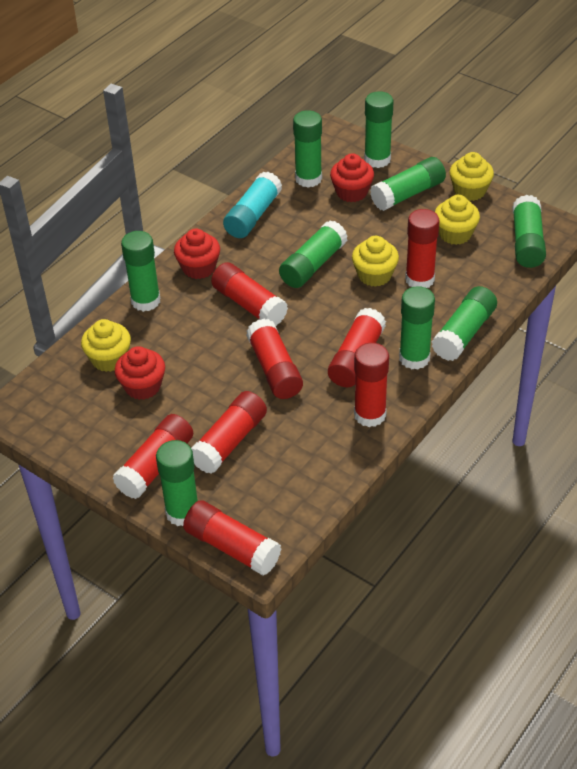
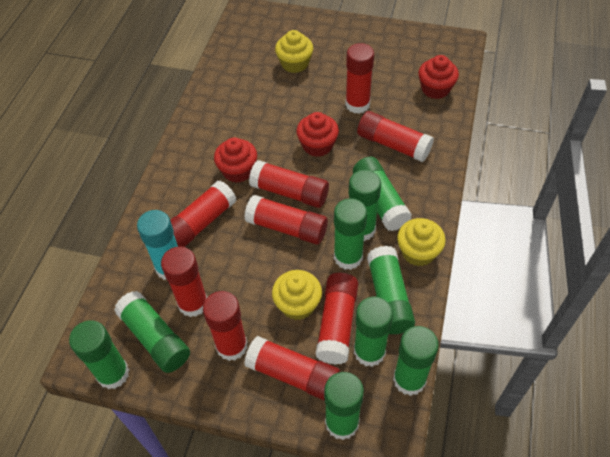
red glue stick: [113,414,193,499] [183,500,281,576] [191,391,267,474] [211,262,288,326] [246,319,303,399] [328,308,386,387] [354,343,389,427] [405,209,440,288] = 8 -> [161,246,207,317] [170,181,237,247] [203,291,247,361] [244,195,328,245] [244,336,340,401] [249,160,329,208] [315,273,358,365] [345,43,374,114] [357,111,434,162] = 9
yellow cupcake: [81,319,131,372] [352,236,399,287] [435,195,480,245] [449,152,494,201] = 4 -> [272,270,322,320] [275,30,313,73] [397,218,446,266] = 3

